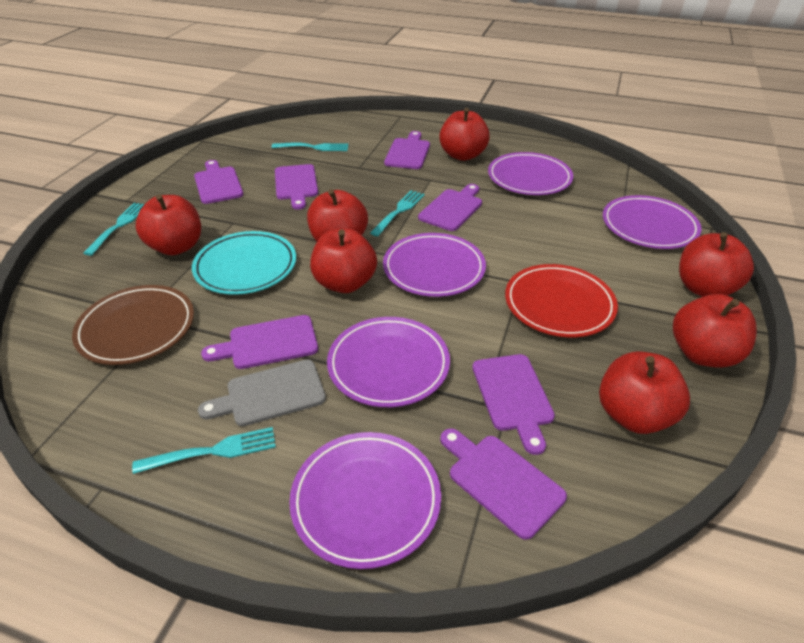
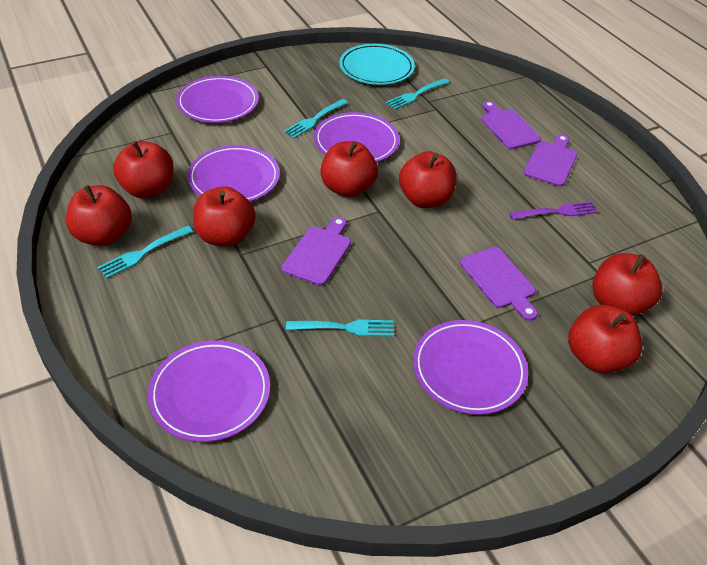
brown plate: [72,285,194,365] = 1 -> none = 0
grey cutting board: [198,360,326,426] = 1 -> none = 0
purple cutting board: [194,160,243,204] [201,315,318,369] [275,164,318,210] [384,131,430,169] [418,184,482,231] [440,428,567,540] [472,354,555,455] = 7 -> [282,217,351,286] [460,247,538,321] [481,101,541,149] [524,134,577,187] = 4
purple fork: none = 0 -> [509,201,598,220] = 1
red plate: [505,264,618,337] = 1 -> none = 0

